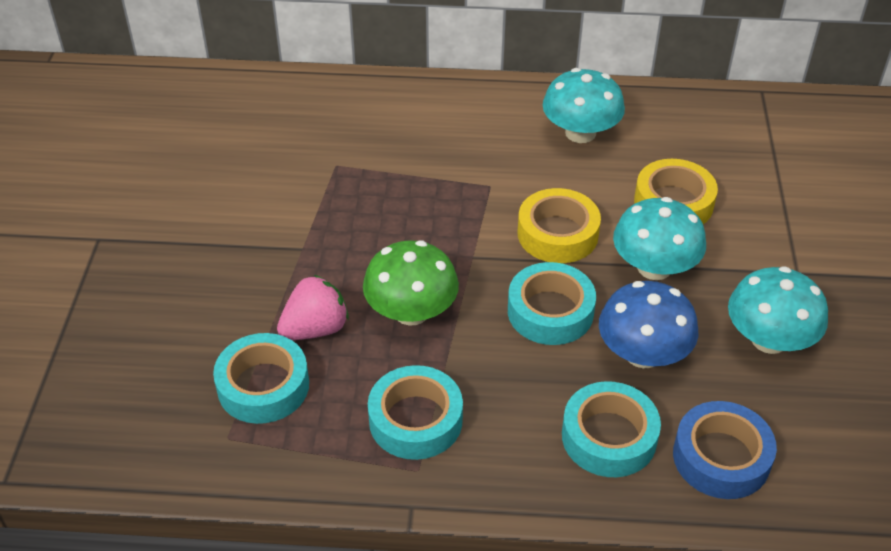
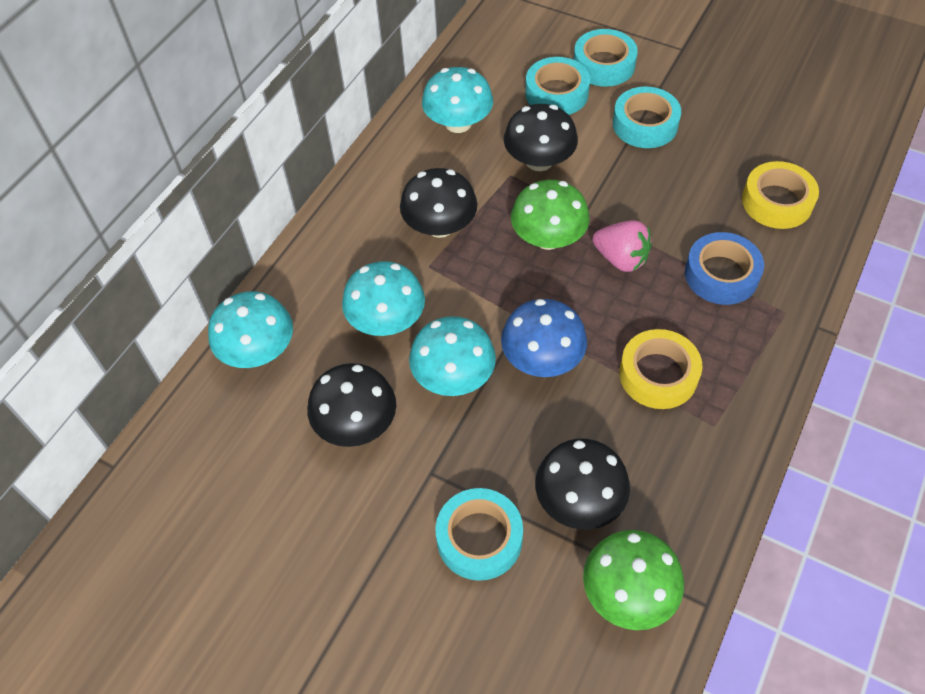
black mushroom: none = 0 -> [307,363,396,447] [400,168,477,238] [504,104,578,171] [535,439,630,530] = 4
green mushroom: [363,240,459,326] = 1 -> [511,180,590,250] [583,530,684,630] = 2
turquoise mushroom: [543,68,625,143] [613,197,706,280] [728,266,828,354] = 3 -> [208,291,293,368] [342,261,425,336] [409,316,496,396] [422,67,493,133] = 4

